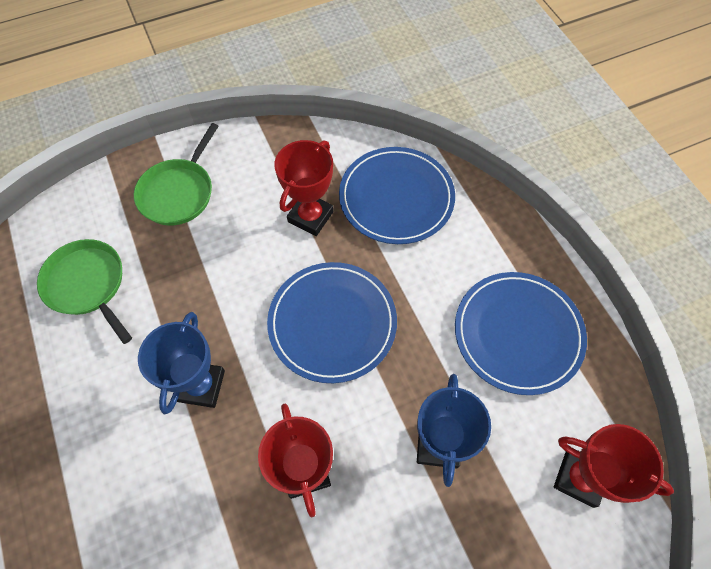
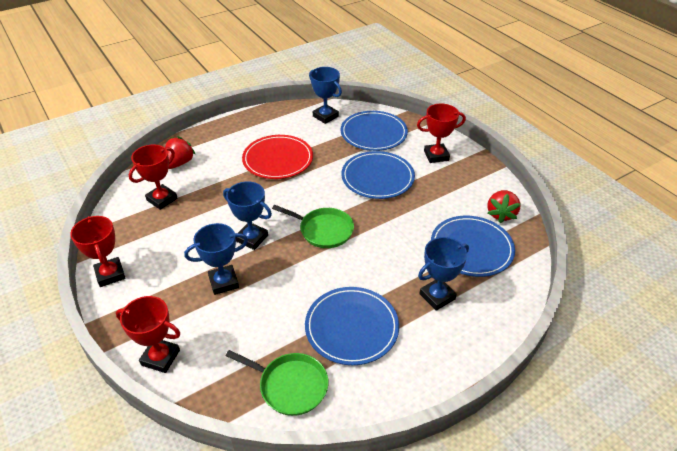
blue plate: [267,262,397,383] [339,147,455,244] [455,272,587,395] = 3 -> [305,287,399,365] [340,111,408,151] [341,151,415,199] [431,216,515,277] = 4
blue trophy: [138,312,225,414] [417,374,491,487] = 2 -> [184,223,248,295] [223,181,272,250] [309,67,342,124] [418,237,469,311] = 4
red plate: none = 0 -> [242,135,313,179] = 1
red strawberry: none = 0 -> [165,136,195,169] [487,190,521,223] = 2
red trophy: [258,404,333,517] [274,140,334,236] [554,424,674,508] = 3 -> [70,216,125,287] [116,296,180,373] [129,144,178,210] [417,103,466,163] = 4

